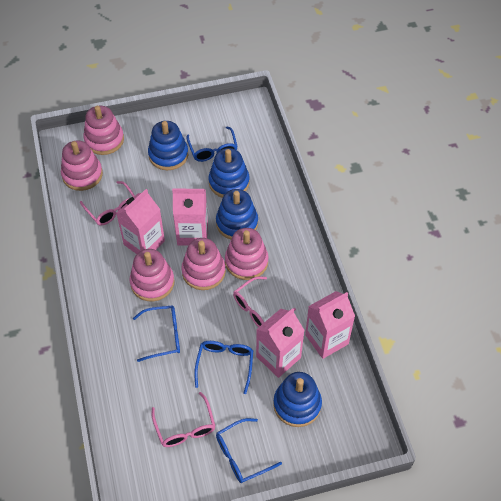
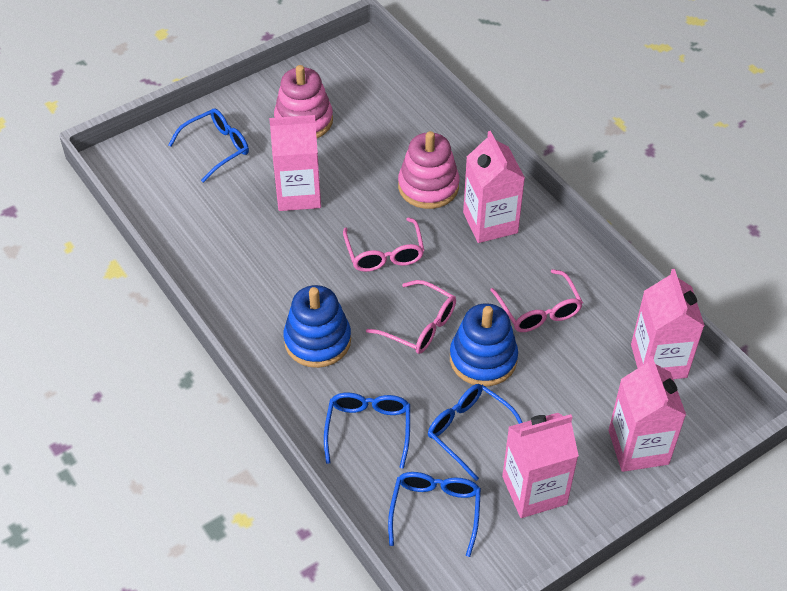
blue stacking toy: [148,121,188,170] [209,148,250,198] [216,189,258,240] [273,372,322,427] = 4 -> [283,285,351,368] [450,303,518,386] = 2
pink carton: [116,189,165,254] [172,188,208,246] [256,308,305,378] [305,291,355,359] = 4 -> [269,115,321,211] [463,131,525,243] [502,413,579,518] [608,356,686,472] [631,269,705,379] = 5
pink stacking toy: [61,140,103,191] [83,106,124,155] [129,249,175,301] [181,238,226,290] [225,228,269,280] = 5 -> [274,65,333,138] [398,131,459,209] = 2

